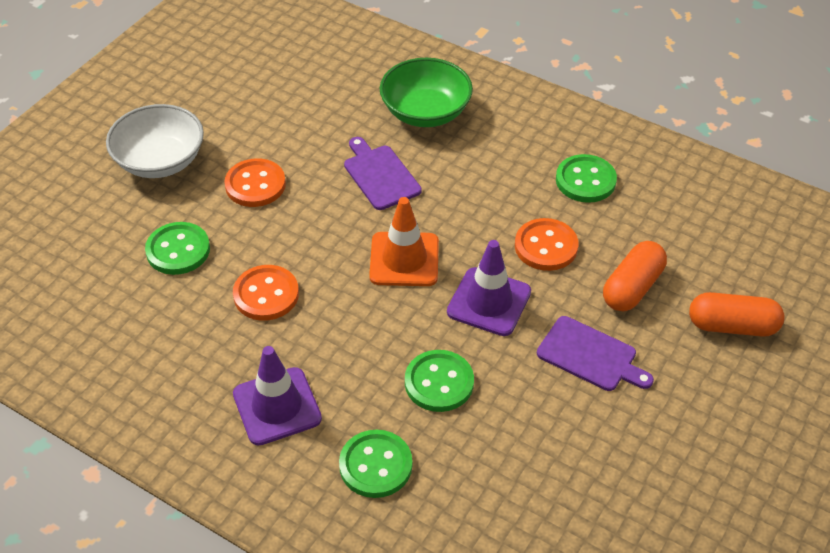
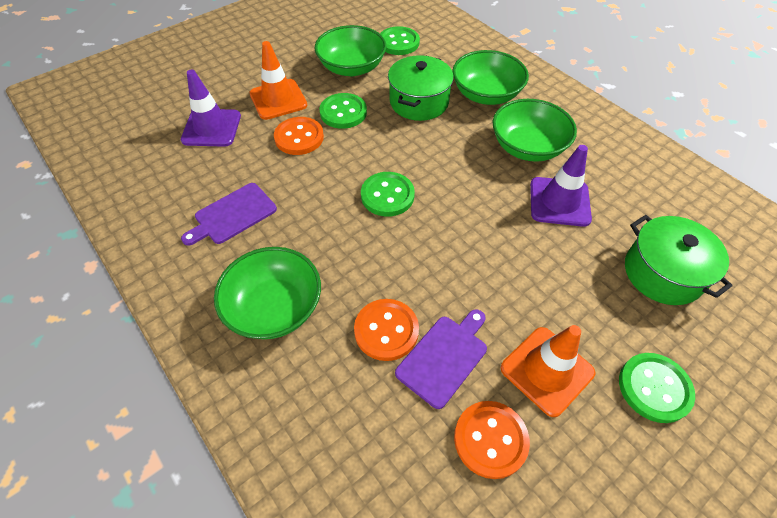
green bowl: [380,58,473,127] = 1 -> [214,247,321,339] [315,25,386,76] [453,50,529,105] [493,99,577,162] = 4
green pot: none = 0 -> [388,55,454,121] [625,215,733,305] = 2
orange capsule: [603,241,667,311] [689,292,785,337] = 2 -> none = 0
orange traffic cone: [369,197,439,286] = 1 -> [249,41,308,120] [501,325,595,417] = 2
white bowl: [106,104,204,178] = 1 -> none = 0

